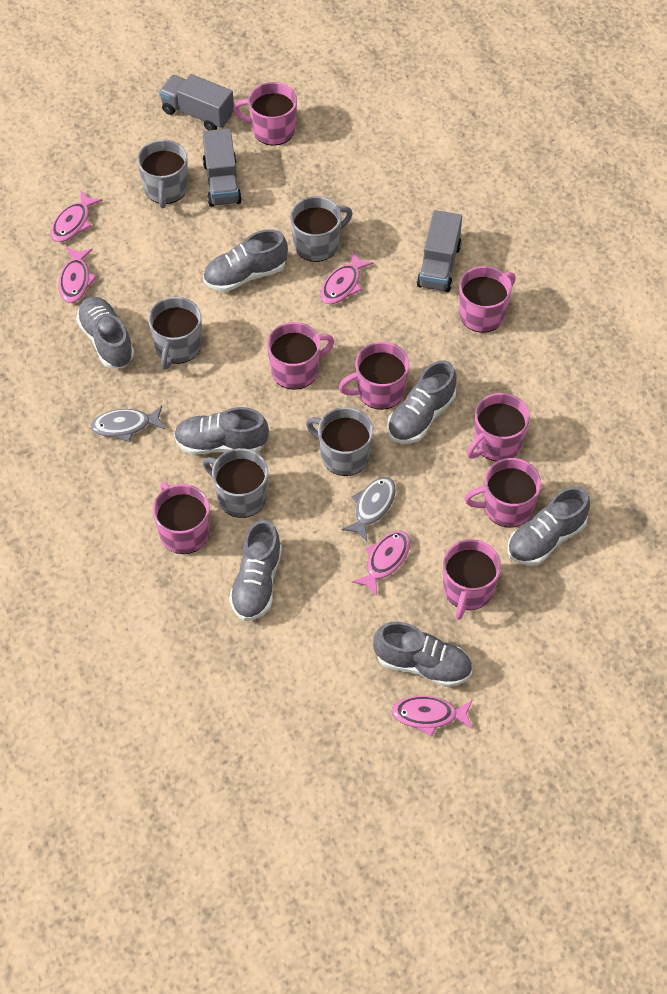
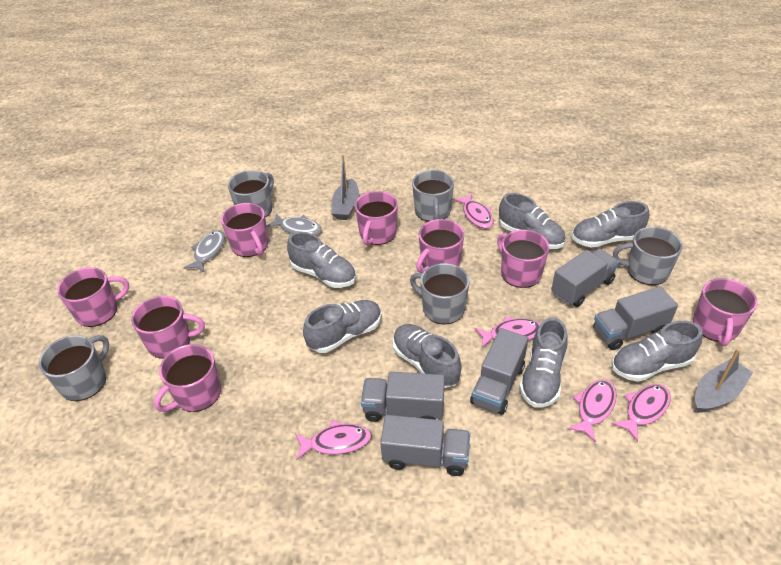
grey boat: none = 0 -> [331,154,359,220] [695,348,753,413] = 2
grey truck: [159,74,234,130] [203,128,242,207] [417,210,462,292] = 3 -> [361,372,445,422] [380,415,470,476] [470,328,528,415] [551,249,619,307] [593,286,678,350] = 5

